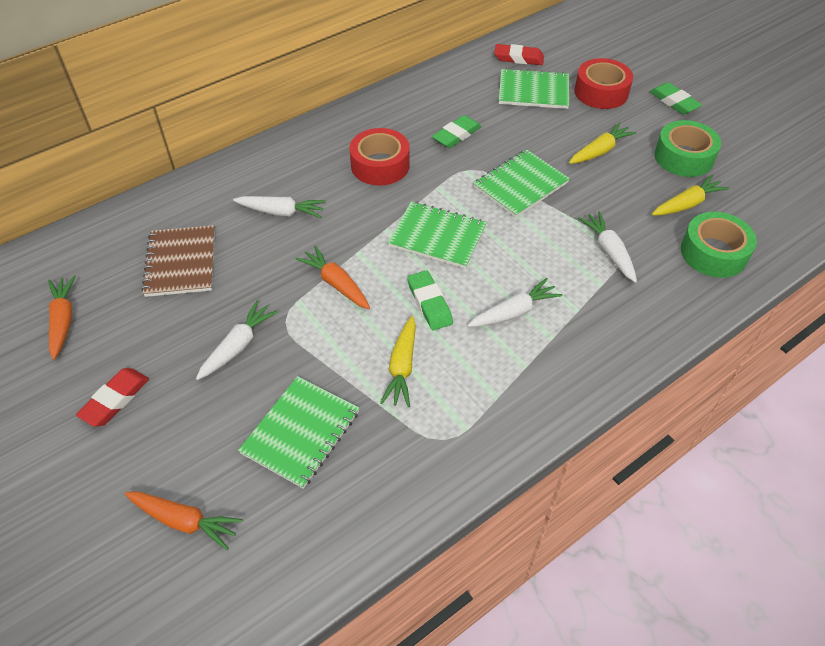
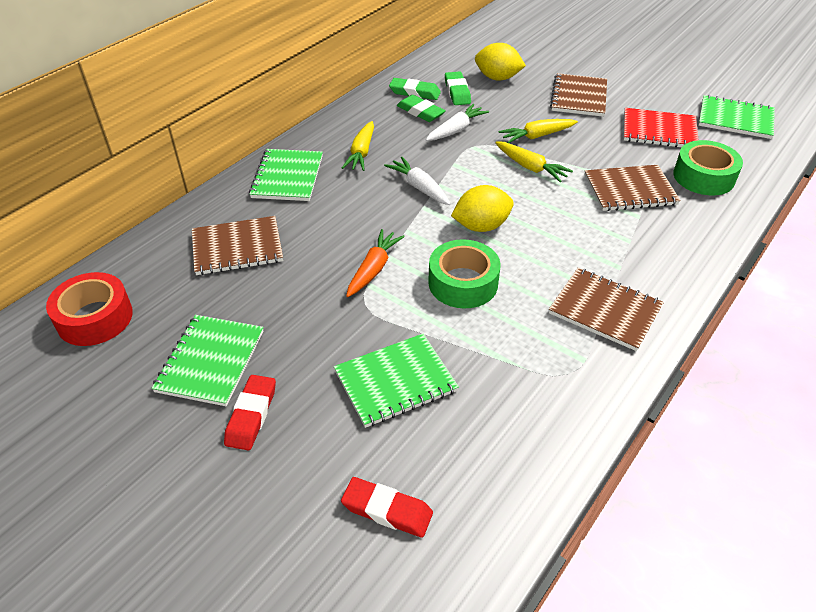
brown notebook: [141,225,215,297] = 1 -> [192,216,283,275] [549,268,664,351] [550,73,607,117] [584,165,681,211] = 4
orange carrot: [48,276,76,360] [125,492,243,550] [296,246,370,309] = 3 -> [346,229,405,297] = 1
red notebook: none = 0 -> [624,108,698,147] = 1
red tape: [349,128,410,186] [574,58,633,109] = 2 -> [46,272,133,346] = 1
white carrot: [196,300,278,380] [233,196,326,218] [468,278,562,327] [578,211,637,283] = 4 -> [384,157,450,205] [426,104,489,141] = 2
yellow lemon: none = 0 -> [451,185,514,232] [475,43,526,81] = 2

